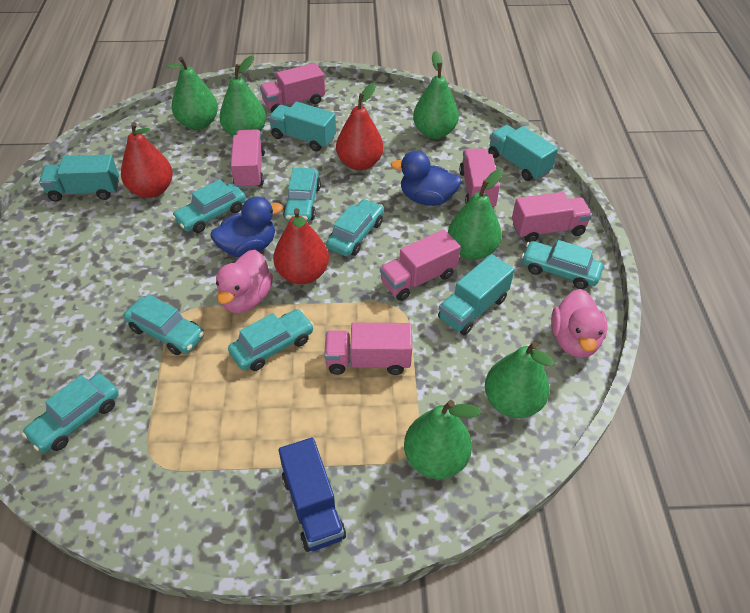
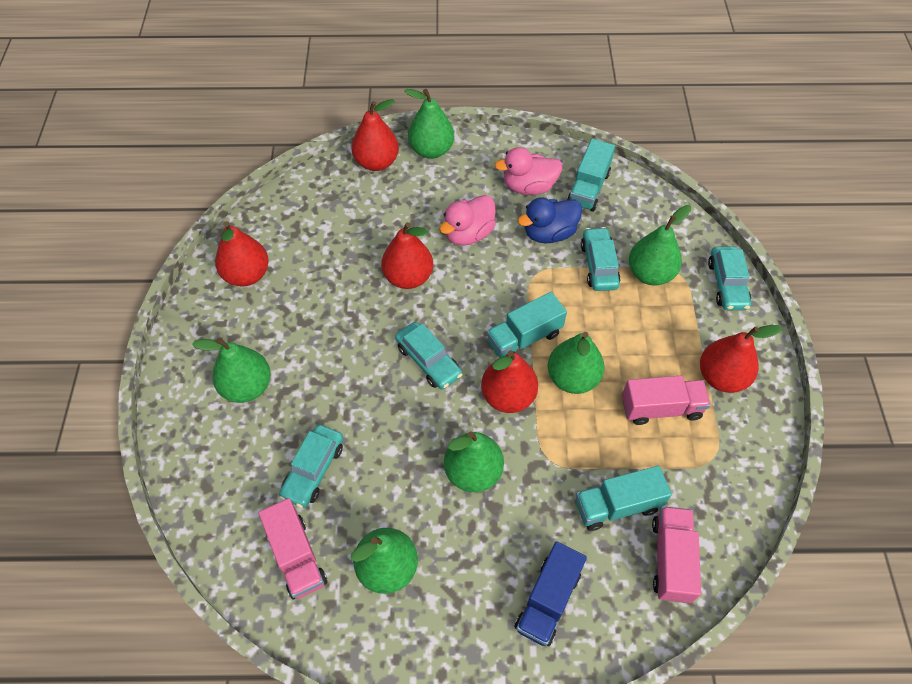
blue duck: [211,196,283,257] [391,151,462,206] = 2 -> [518,198,582,243] = 1
pink truck: [231,129,265,189] [260,63,325,112] [324,323,412,375] [380,229,461,301] [459,148,500,206] [512,192,592,243] = 6 -> [258,498,327,600] [622,376,711,425] [652,506,701,603] = 3
red pear: [121,122,173,198] [273,208,329,284] [336,83,383,170] = 3 -> [215,222,269,287] [351,99,399,171] [381,222,433,289] [481,350,538,413] [700,325,783,393] = 5
turquoise car: [22,374,119,453] [124,294,204,355] [172,179,246,233] [228,309,314,371] [283,167,321,222] [326,199,384,257] [521,240,603,289] = 7 -> [279,425,343,508] [395,322,462,390] [581,227,621,291] [708,246,751,310] = 4
turquoise truck: [39,154,119,202] [268,102,336,151] [438,254,514,336] [489,125,558,181] = 4 -> [487,292,567,357] [567,139,615,211] [576,466,672,531] = 3

